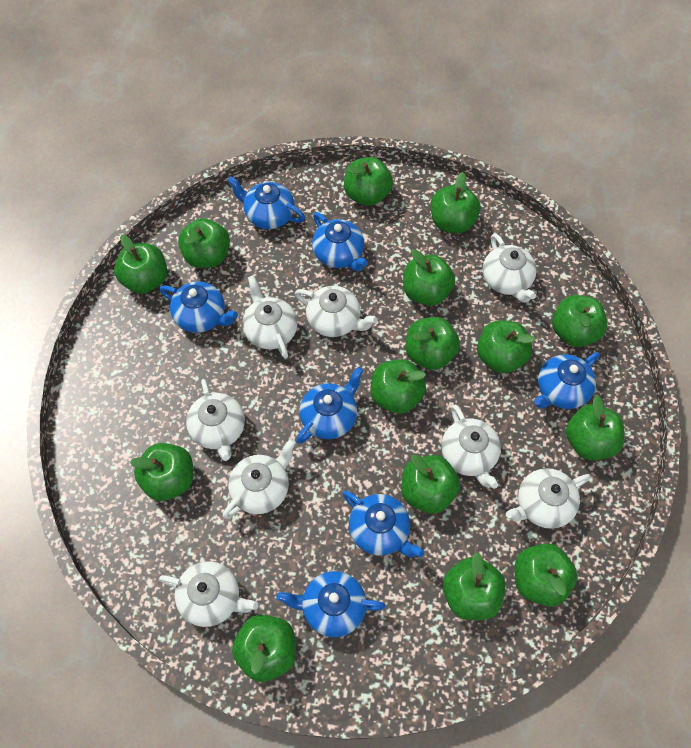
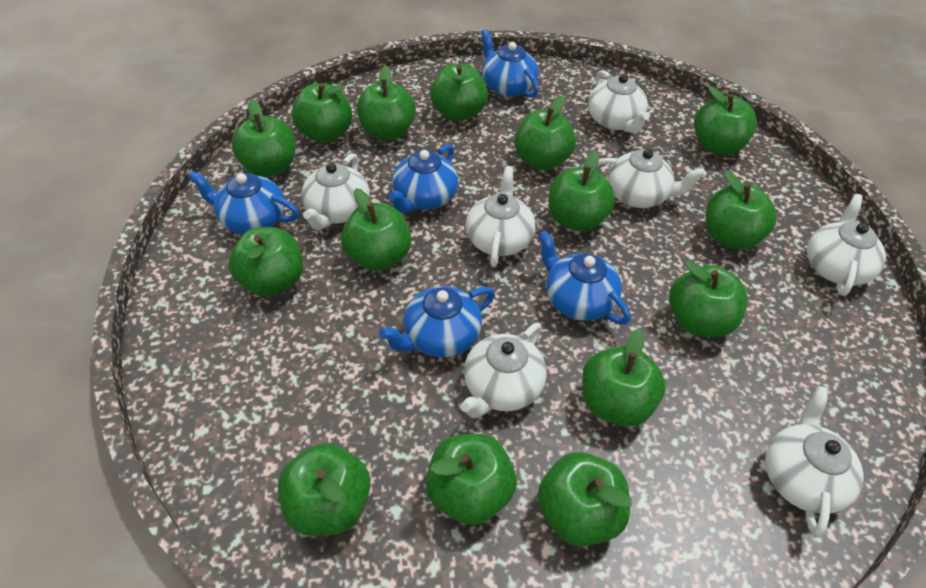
blue teapot: [160,281,238,333] [227,176,305,229] [276,571,386,637] [296,367,363,444] [312,212,368,272] [342,490,424,557] [534,352,600,409] = 7 -> [188,171,299,234] [379,286,495,357] [388,144,458,213] [481,29,539,98] [538,230,631,325] = 5
white teapot: [159,561,258,627] [186,379,245,461] [223,439,296,519] [242,275,298,359] [295,286,378,337] [441,404,501,489] [483,233,537,303] [506,468,590,529] = 8 -> [301,153,370,230] [461,323,547,418] [466,166,535,267] [588,70,650,133] [597,148,706,208] [765,386,864,536] [807,194,886,296] = 7

